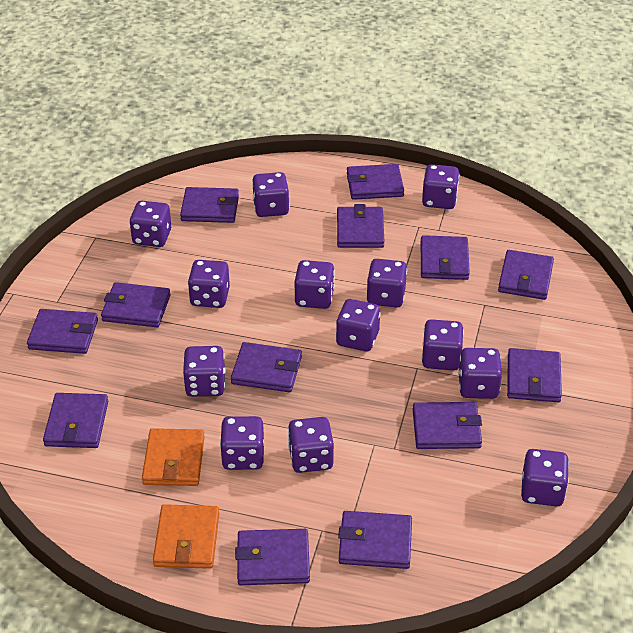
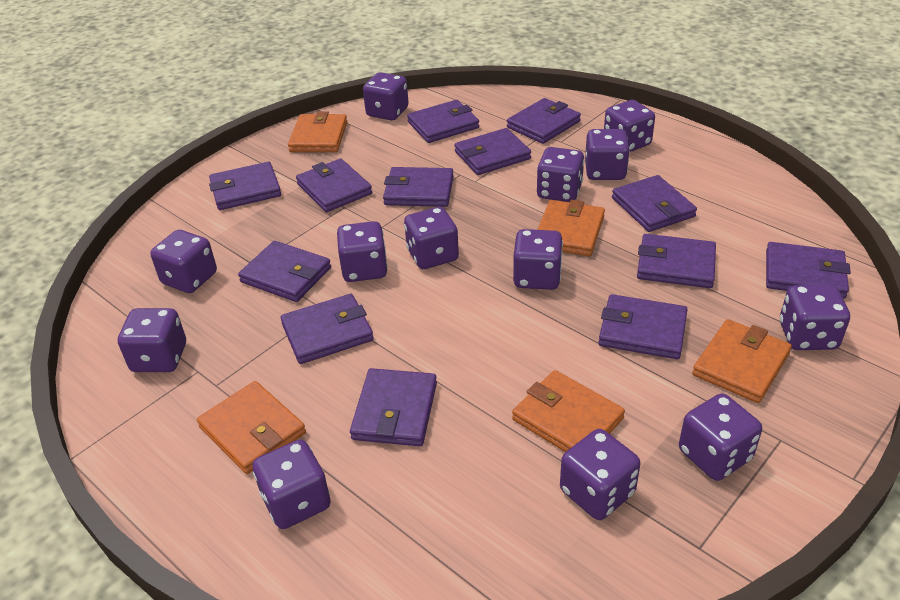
orange wallet: [142,428,205,486] [153,504,219,569] = 2 -> [197,381,306,474] [288,111,347,152] [512,370,625,452] [537,200,605,256] [692,319,792,403] = 5

